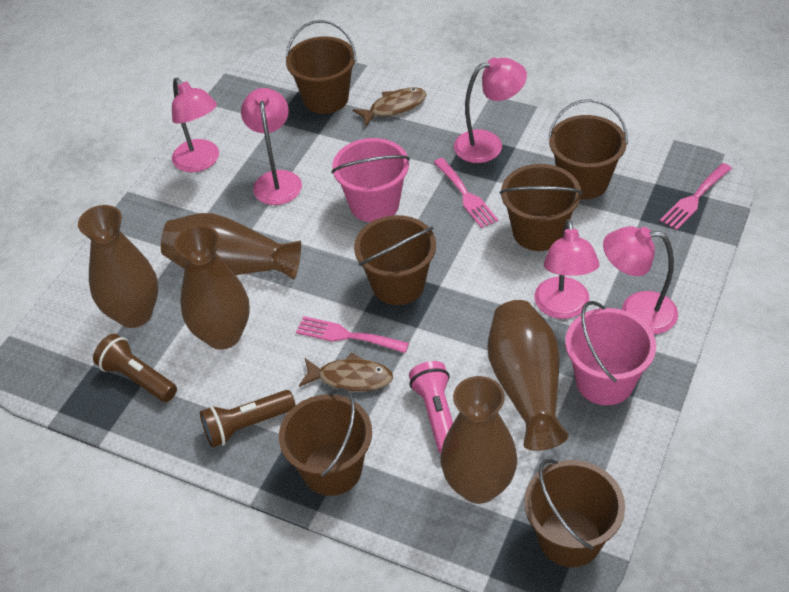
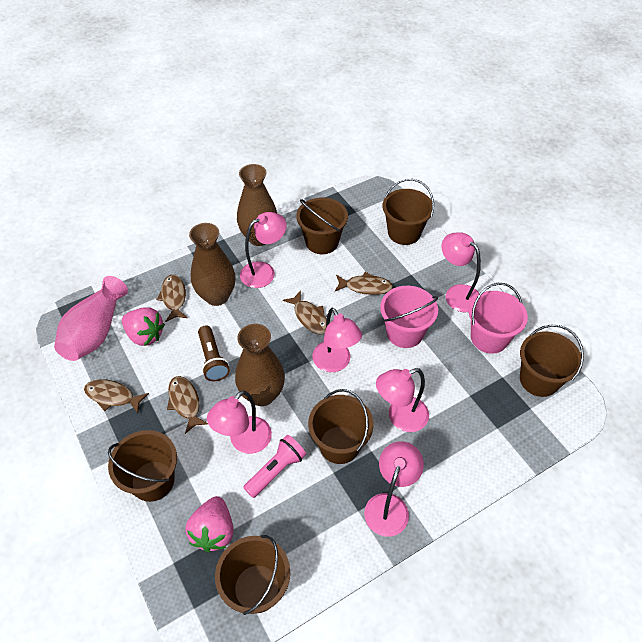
brown fish: [299,352,393,392] [353,87,427,127] = 2 -> [84,379,149,413] [156,274,188,322] [167,376,208,434] [283,290,327,335] [335,272,393,295] = 5
brown flashlight: [93,334,177,402] [200,390,295,448] = 2 -> [198,326,230,381] = 1
brown vase: [78,205,158,328] [161,213,301,280] [174,225,250,350] [440,376,517,504] [487,300,569,451] = 5 -> [189,223,235,306] [235,324,285,406] [237,164,277,246] = 3
pink fork: [296,316,409,353] [434,158,498,228] [660,163,732,230] = 3 -> none = 0
pink lamp: [172,78,219,172] [241,88,302,205] [454,58,527,163] [535,219,599,319] [603,226,678,334] = 5 -> [207,390,272,454] [240,212,287,288] [312,308,362,372] [364,441,424,537] [376,368,429,432] [441,232,481,312] = 6
pink strawberry: none = 0 -> [122,307,165,346] [185,496,234,552] = 2
pink vase: none = 0 -> [54,276,128,361] = 1

